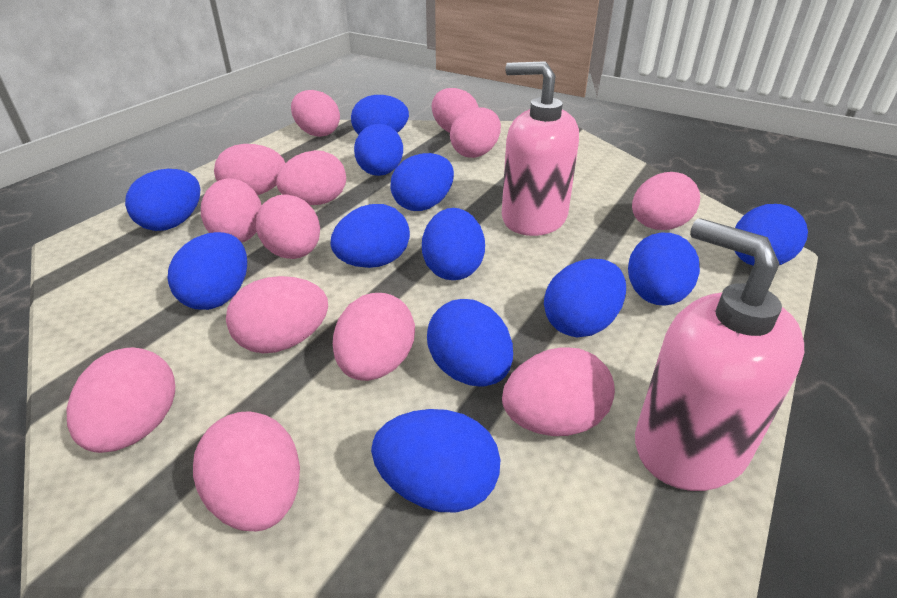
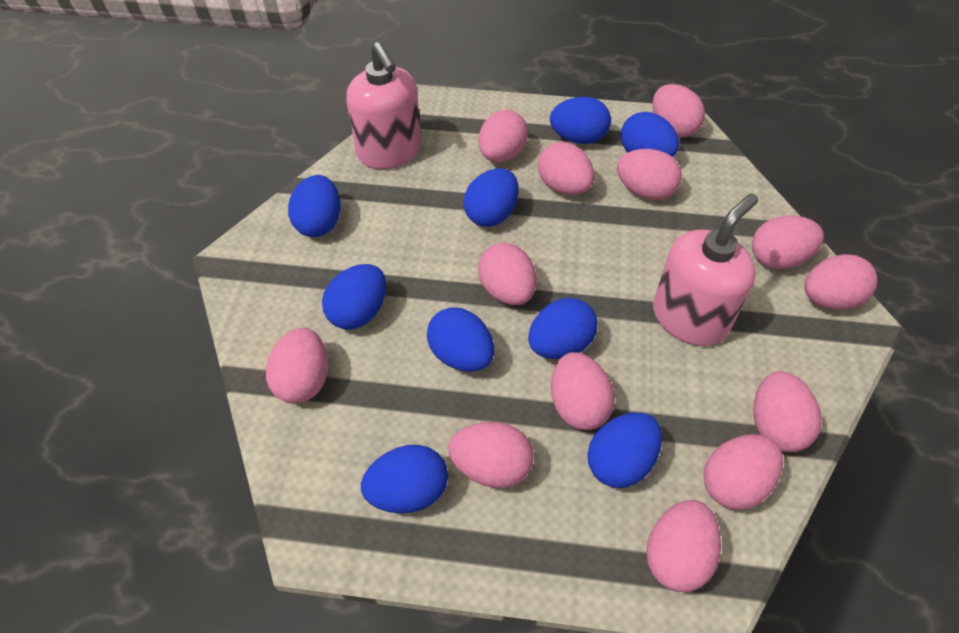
blue egg: [125,169,201,231] [167,232,247,310] [331,204,410,268] [351,95,409,135] [354,124,403,176] [371,409,500,512] [390,153,454,211] [422,208,485,280] [427,299,513,386] [544,259,626,337] [628,233,700,306] [735,204,808,266] = 12 -> [288,175,340,237] [322,264,386,330] [361,445,448,513] [427,307,494,372] [463,168,518,227] [528,298,597,359] [550,97,611,144] [587,413,662,488] [620,112,679,157] = 9

